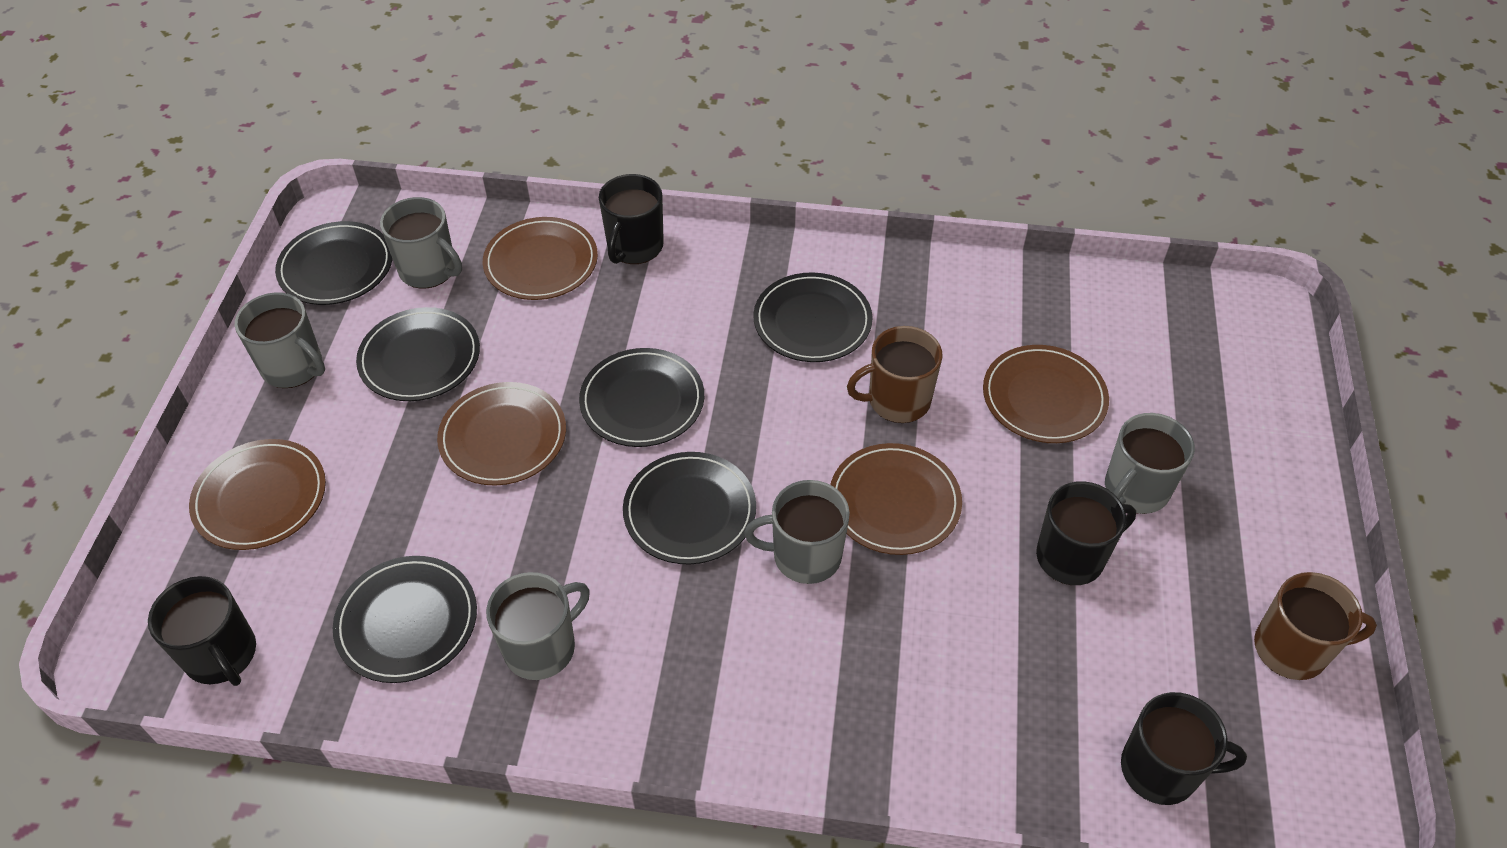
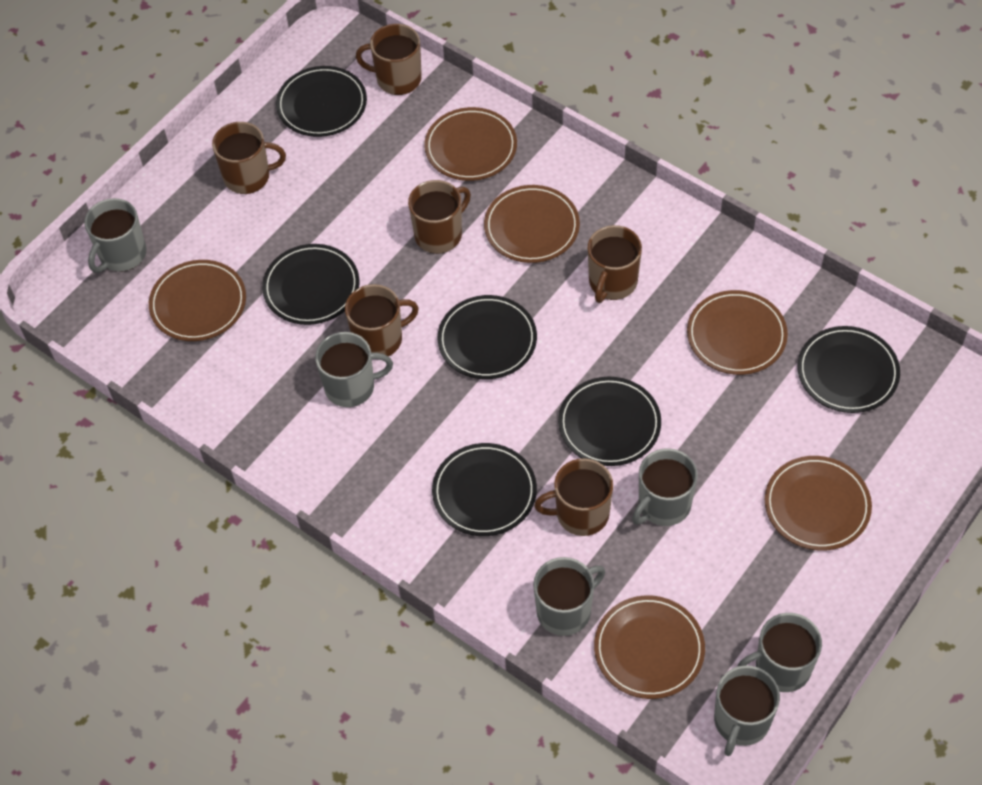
black mug: [148,576,256,686] [599,174,664,264] [1036,481,1136,585] [1121,692,1247,805] = 4 -> none = 0
brown mug: [847,326,942,423] [1254,572,1377,680] = 2 -> [212,122,286,194] [345,284,419,356] [356,24,422,95] [408,180,471,254] [534,458,613,536] [588,225,642,303] = 6
brown plate: [189,439,326,550] [437,382,566,486] [483,217,598,300] [830,443,962,555] [983,345,1109,443] = 5 -> [149,260,246,341] [424,107,517,181] [484,185,580,263] [594,595,705,699] [687,290,788,375] [765,456,872,551] = 6
grey mug: [235,292,325,388] [380,197,462,289] [486,572,590,680] [744,480,850,584] [1105,413,1195,514] = 5 -> [84,198,146,273] [315,332,393,407] [533,557,605,636] [632,448,698,526] [714,665,780,756] [737,613,822,692] = 6

